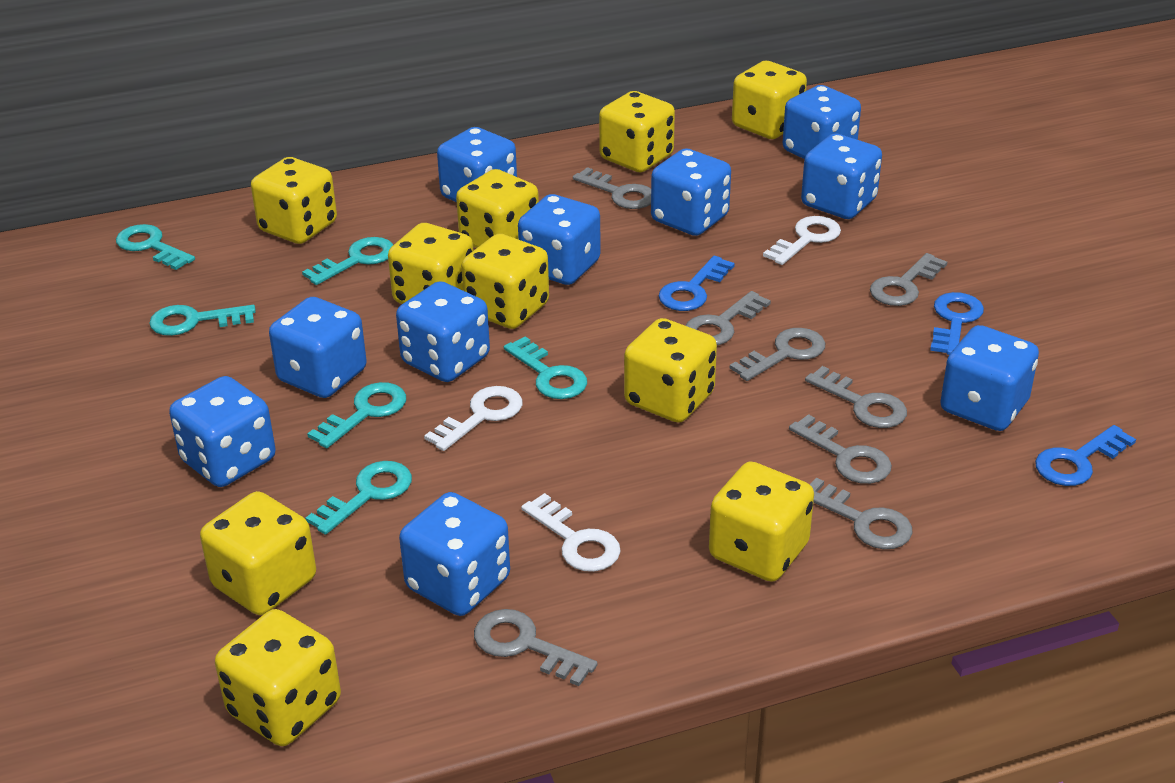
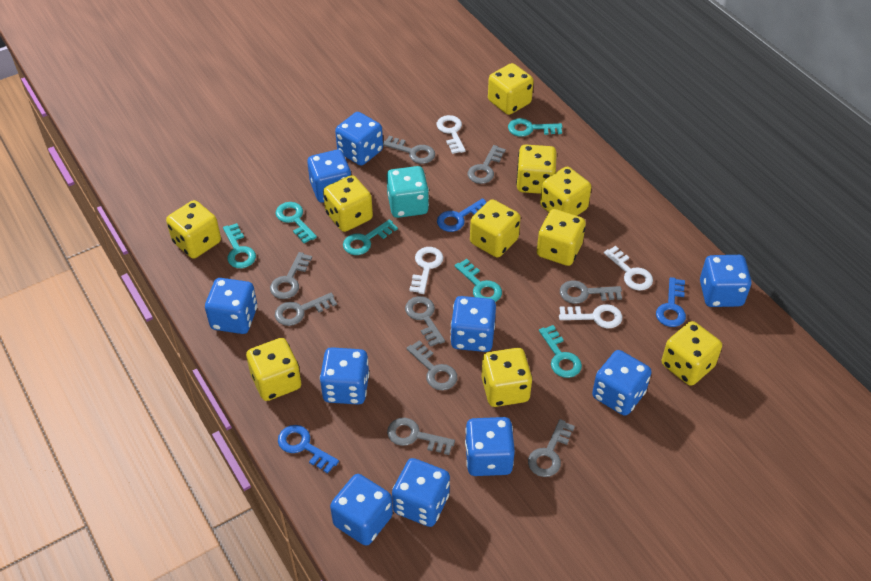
grey key: [474,609,598,686] [573,167,651,209] [686,291,771,345] [730,328,825,381] [789,414,892,484] [805,366,907,428] [810,478,913,549] [870,253,947,306] = 8 -> [270,252,312,299] [275,293,337,326] [383,136,435,164] [387,418,455,455] [405,296,445,347] [406,340,457,390] [468,145,506,184] [528,419,575,477] [560,280,622,304] = 9
turquoise dice: none = 0 -> [387,166,429,218] = 1
white key: [424,386,523,451] [521,493,621,572] [763,216,841,265] = 3 -> [409,247,443,294] [437,115,466,154] [559,304,622,328] [604,246,653,291] = 4

